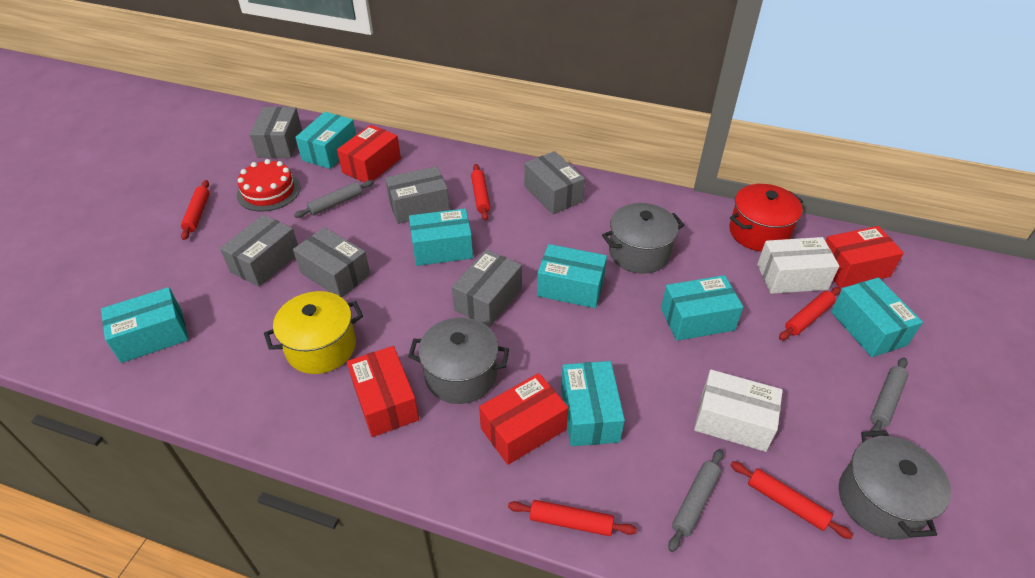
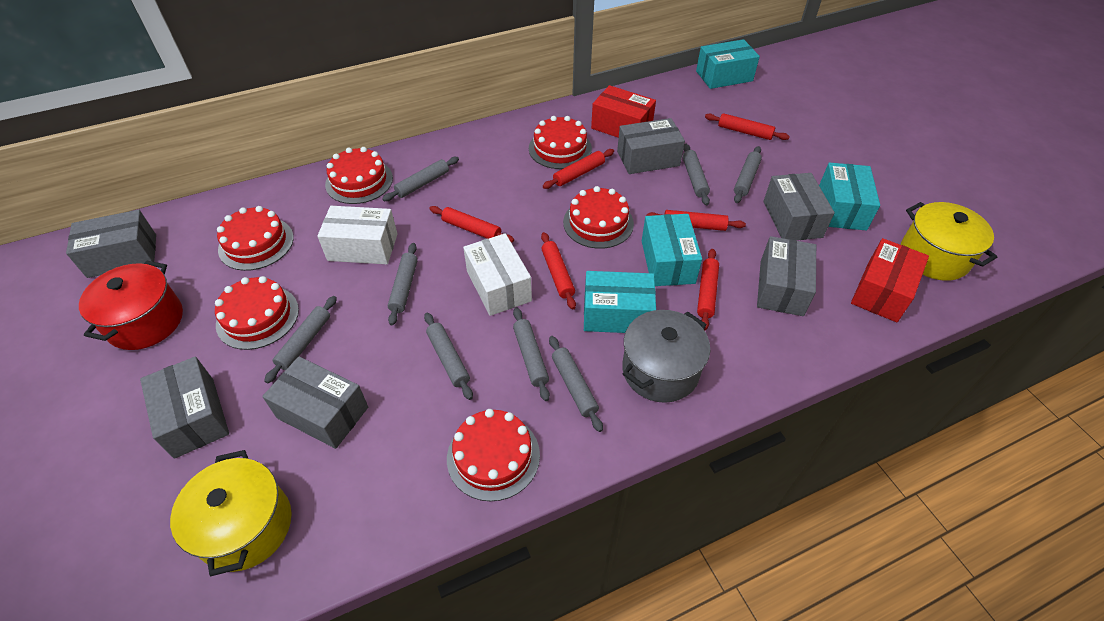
grey pot: [408,317,509,404] [602,203,684,274] [839,430,951,540] = 3 -> [622,310,710,403] = 1
grey rolling pin: [294,180,374,218] [668,449,723,552] [870,357,908,438] = 3 -> [264,296,337,384] [382,157,459,201] [388,243,418,325] [424,313,473,400] [513,307,550,401] [549,336,603,432] [682,144,710,205] [734,146,762,203] = 8
red box: [337,125,401,182] [347,346,419,437] [479,373,569,465] [825,226,904,288] = 4 -> [591,85,656,138] [851,238,929,322] = 2
red cake: [237,159,301,212] = 1 -> [215,276,299,350] [217,206,294,271] [325,147,393,204] [447,409,540,501] [529,116,592,169] [563,186,634,249] = 6
red rolling pin: [181,180,210,240] [471,164,490,220] [508,500,637,536] [731,461,853,539] [779,287,841,340] = 5 -> [429,206,514,242] [541,232,576,310] [543,149,614,189] [647,210,746,231] [697,249,719,331] [705,113,790,140] = 6
turquoise box: [101,287,189,363] [295,112,356,169] [409,208,473,266] [537,244,607,308] [561,361,625,446] [661,275,743,341] [831,277,923,357] = 7 -> [584,271,656,333] [642,214,702,286] [696,39,760,89] [819,163,880,230] = 4
yellow pot: [264,291,363,374] = 1 -> [170,450,292,576] [901,202,998,281] = 2

